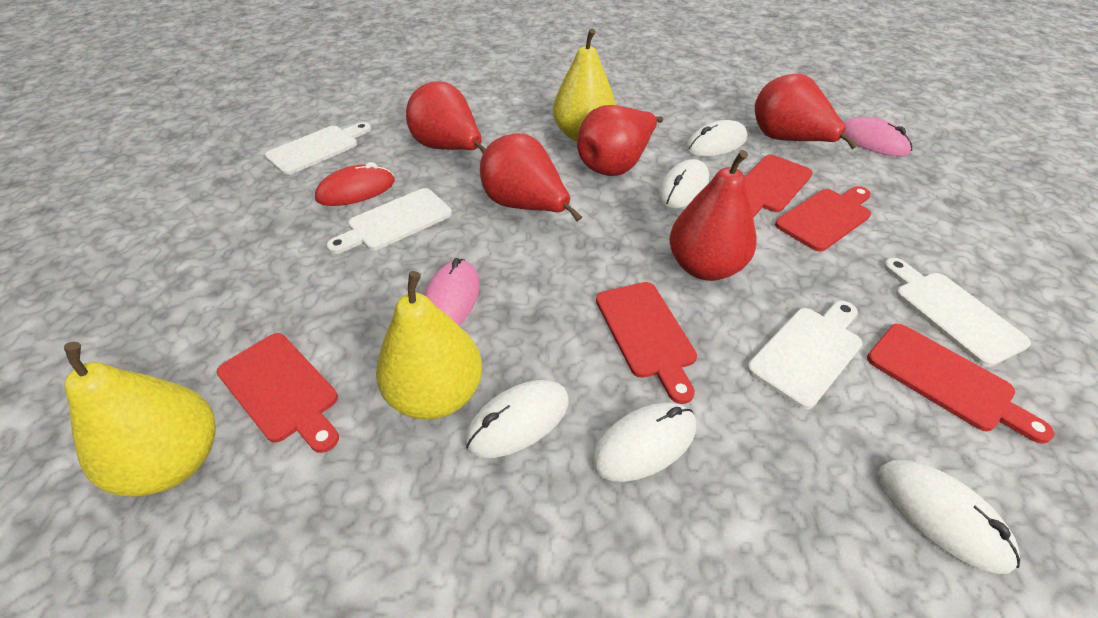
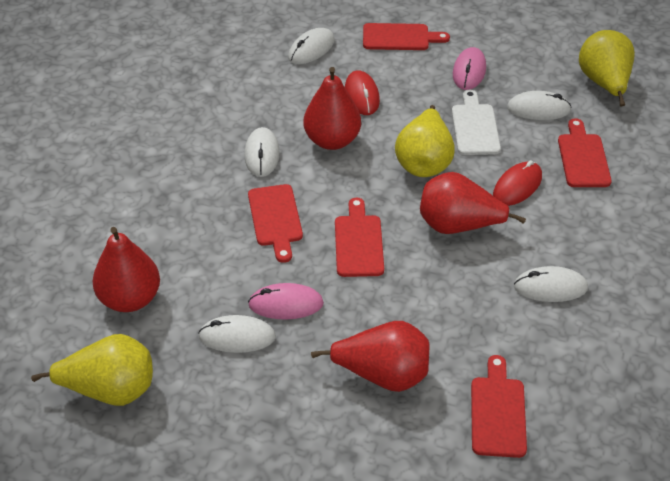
red mouse: [315,162,395,206] = 1 -> [345,70,380,115] [493,160,542,206] = 2
red pear: [406,81,486,153] [480,133,582,221] [577,105,663,176] [670,150,757,281] [755,74,858,150] = 5 -> [93,227,160,312] [303,67,361,150] [311,321,430,392] [420,172,526,234] = 4
white cutting board: [265,122,371,175] [326,188,452,254] [747,301,863,409] [884,258,1031,367] = 4 -> [452,90,501,155] = 1

